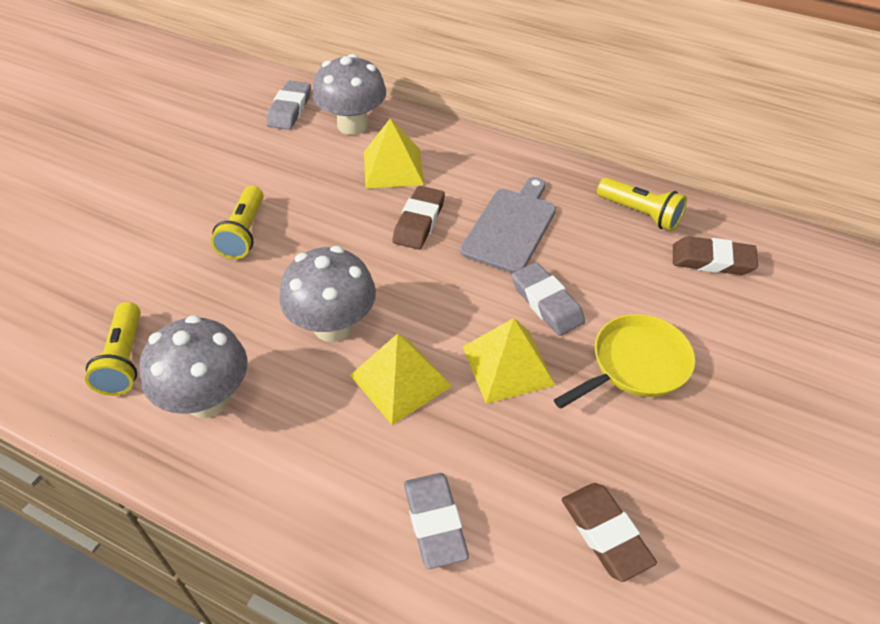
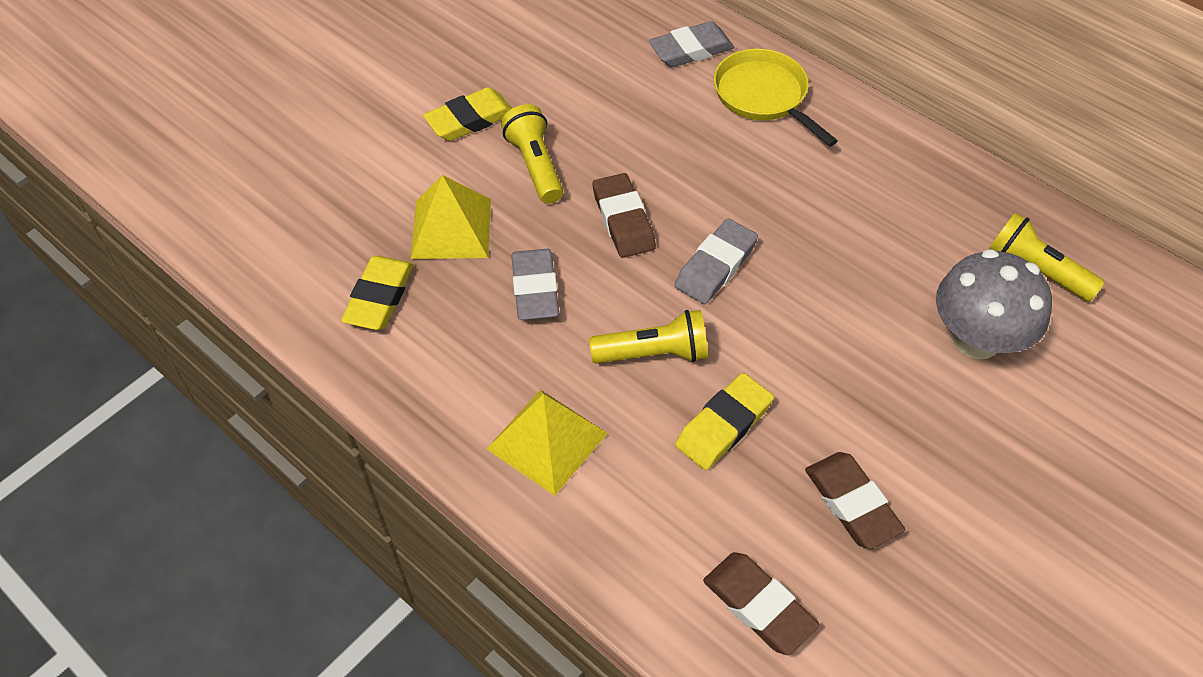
grey cutting board: [460,177,556,273] = 1 -> none = 0
grey mushroom: [139,315,248,418] [280,246,376,342] [313,54,386,135] = 3 -> [936,249,1052,359] = 1
yellow eraser: none = 0 -> [341,256,414,330] [423,87,512,141] [675,373,774,470] = 3
yellow pyramid: [350,333,452,425] [364,118,424,189] [463,318,556,404] = 3 -> [411,175,491,259] [487,390,608,496] = 2

